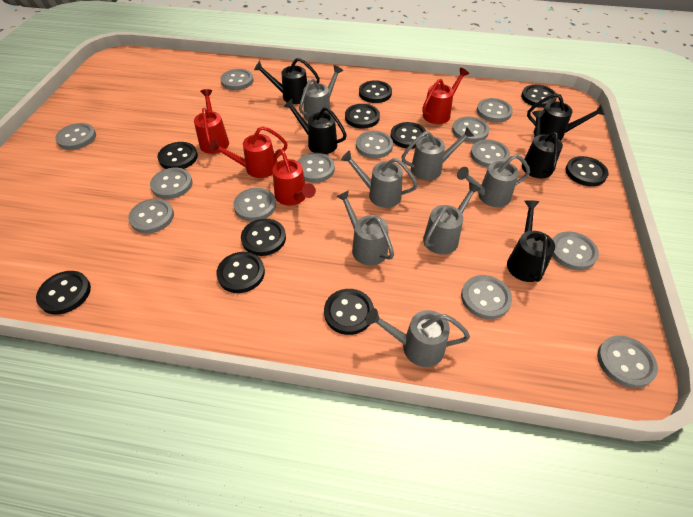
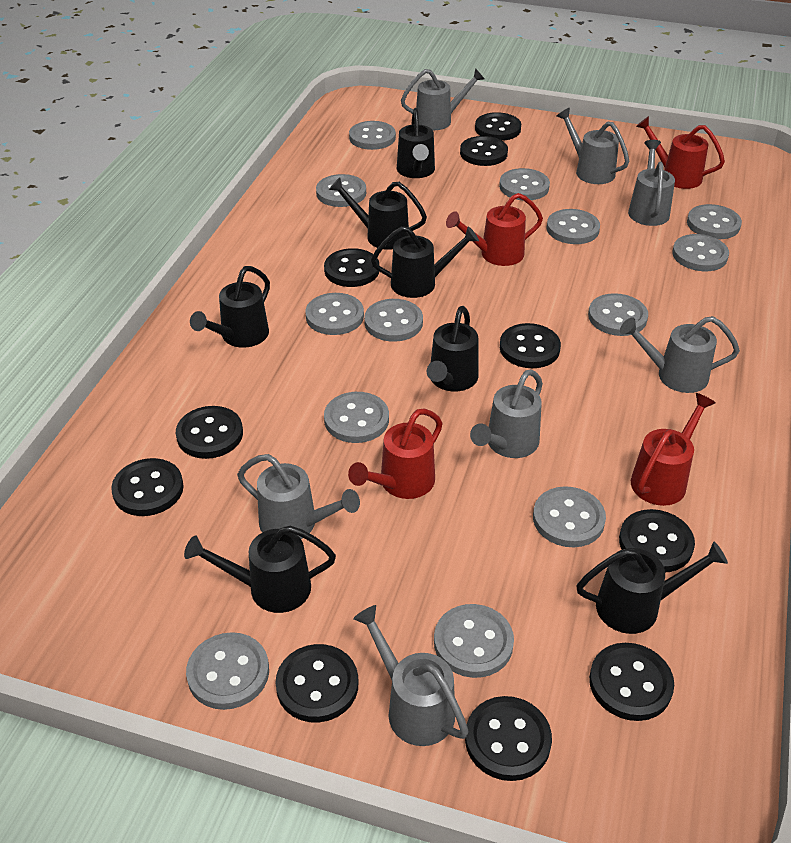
black watering can: [254,58,320,104] [283,99,347,154] [507,200,555,282] [522,110,563,179] [527,93,605,141] = 5 -> [184,526,336,613] [190,266,270,348] [329,177,427,250] [371,226,479,298] [397,108,435,178] [427,306,479,391] [576,542,728,634] = 7

